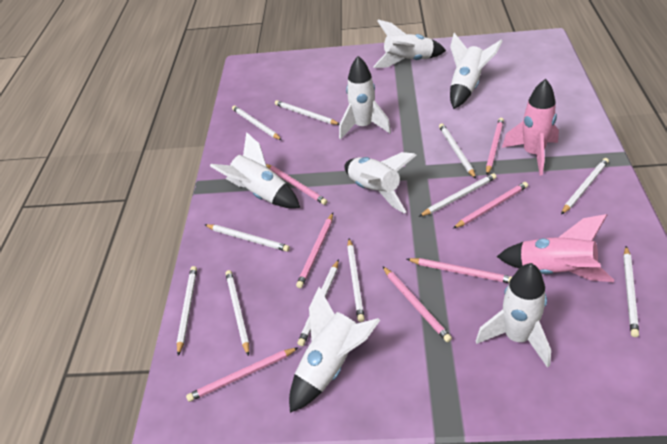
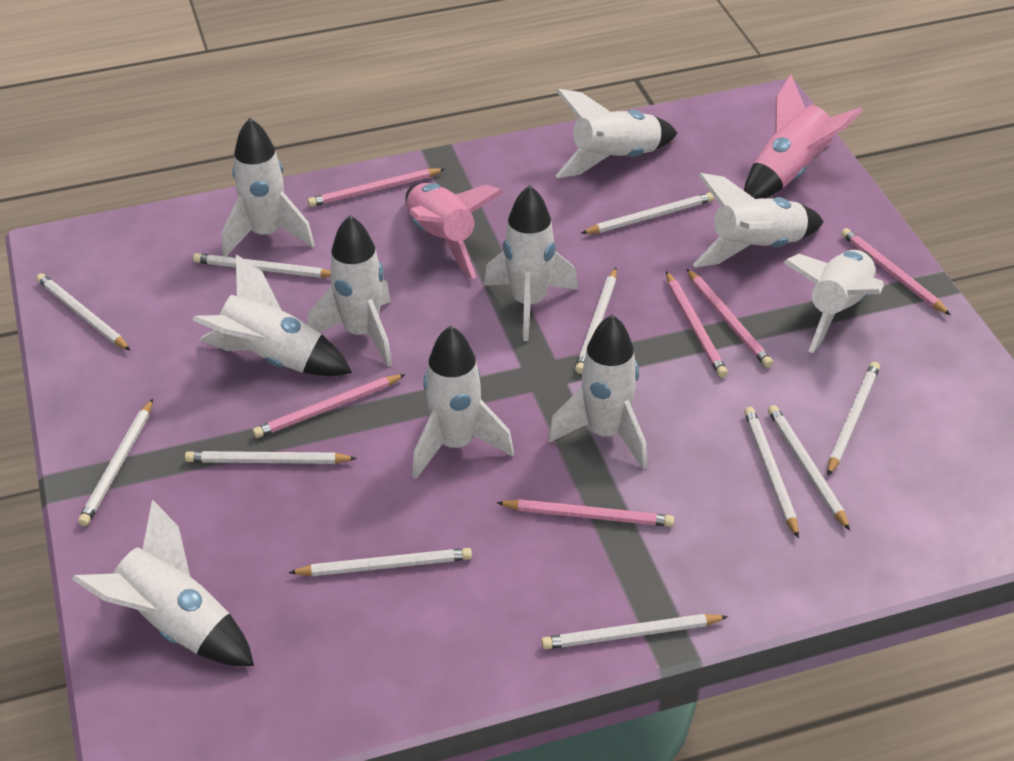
pink pencil: [186,347,299,402] [266,164,327,205] [296,213,333,288] [383,267,452,342] [407,258,512,283] [453,182,528,228] [486,118,504,175] = 7 -> [253,374,406,438] [308,168,445,207] [497,499,674,527] [666,271,728,377] [687,269,773,368] [841,228,951,315] = 6
white rocket: [210,132,300,208] [289,287,380,413] [339,56,391,140] [344,152,416,213] [373,20,446,68] [450,33,502,109] [476,263,551,368] = 7 -> [72,500,254,666] [193,254,352,376] [222,118,315,256] [308,215,392,367] [412,325,514,479] [484,185,578,341] [548,314,647,469] [556,89,677,178] [693,173,824,268] [783,250,884,353] = 10

